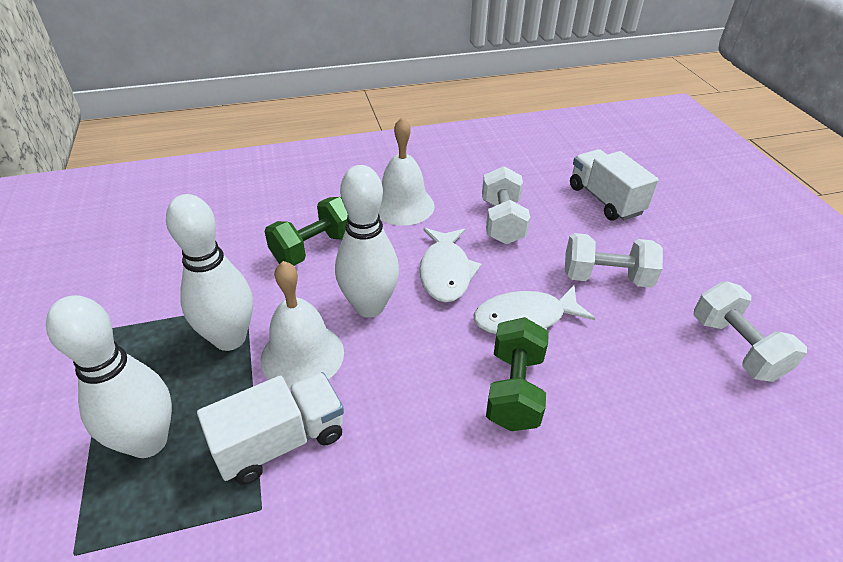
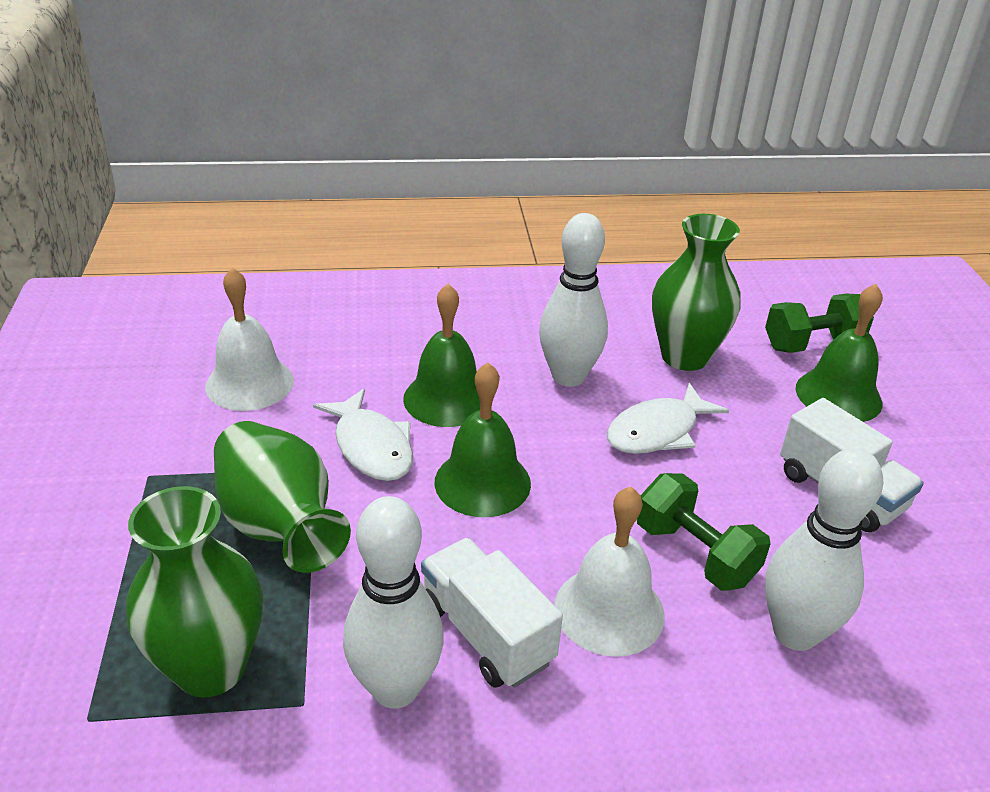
green bell: none = 0 -> [403,284,480,427] [434,362,531,517] [796,284,883,422] = 3
green vase: none = 0 -> [126,486,263,697] [214,421,351,573] [652,214,741,371] = 3
white dumbbell: [482,166,530,244] [565,233,663,288] [693,281,807,382] = 3 -> none = 0

